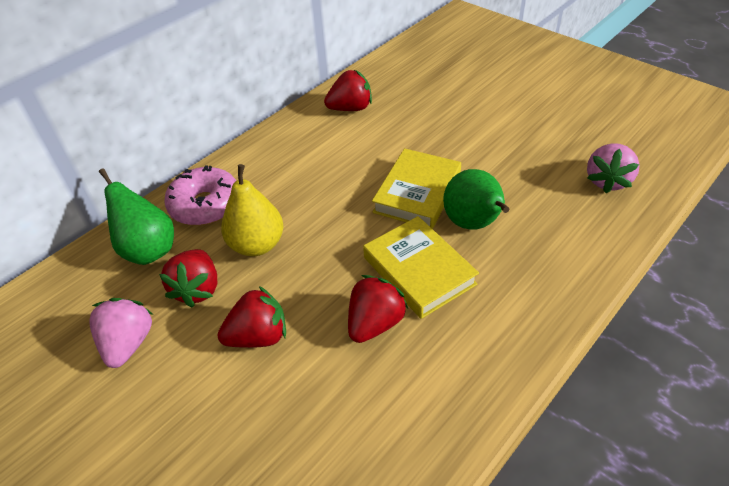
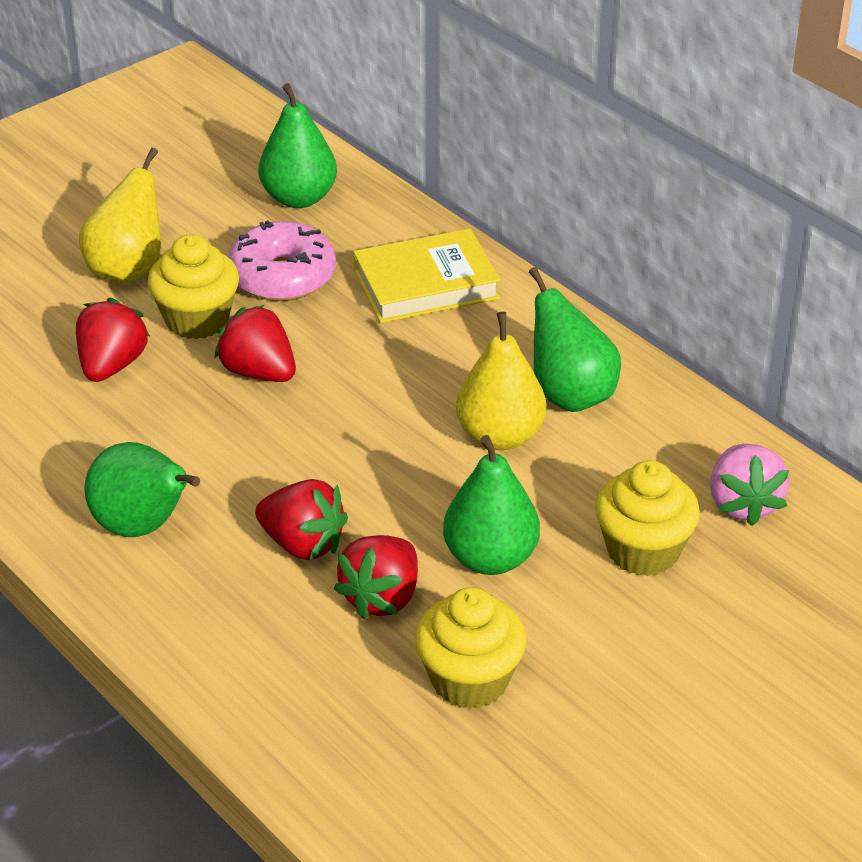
green pear: [99,168,174,265] [443,169,509,230] = 2 -> [84,442,200,537] [258,83,337,208] [443,435,540,575] [529,267,621,412] = 4
pink strawberry: [89,298,153,368] [587,143,639,193] = 2 -> [710,444,790,526] = 1
yellow book: [363,216,479,319] [372,148,461,229] = 2 -> [353,228,500,323] = 1
yellow cupcake: none = 0 -> [147,234,239,339] [415,587,527,709] [595,460,700,576] = 3
yellow pear: [221,164,283,256] = 1 -> [79,148,161,283] [456,312,547,450] = 2

